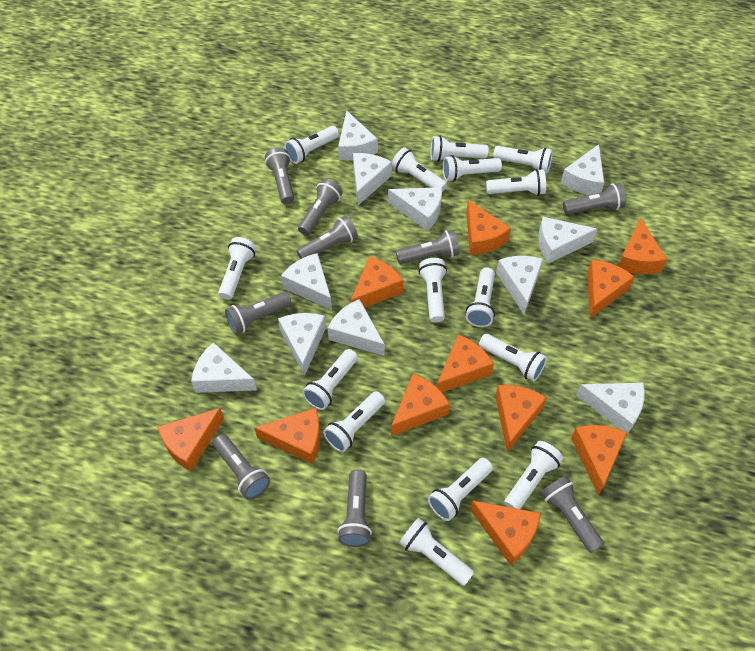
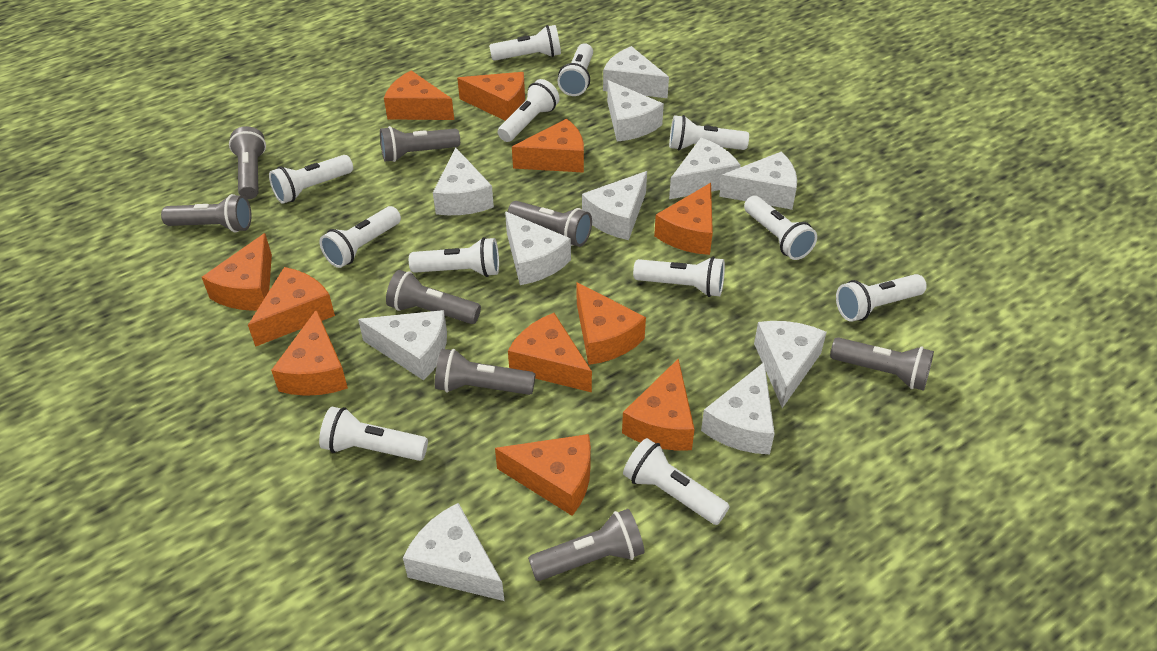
grey flashlight: [213,434,270,500] [225,292,291,334] [265,148,294,204] [297,215,358,259] [298,179,343,235] [337,469,372,547] [396,230,459,264] [541,476,604,553] [563,183,626,214] = 9 -> [161,194,252,233] [229,126,266,199] [380,126,460,162] [386,270,481,324] [435,349,536,395] [508,201,592,247] [528,509,645,581] [830,337,934,391] = 8
white flashlight: [218,237,256,300] [284,126,339,164] [302,349,358,410] [323,391,385,452] [392,147,447,192] [399,518,474,586] [418,258,447,322] [428,458,493,521] [430,136,489,162] [442,155,502,182] [466,268,495,327] [479,334,547,382] [486,169,546,196] [493,146,553,174] [504,441,563,509] = 15 -> [269,155,353,204] [319,407,428,461] [320,206,401,268] [409,237,499,277] [489,25,561,61] [498,79,560,142] [558,43,593,96] [623,438,730,525] [633,257,725,297] [669,115,749,151] [744,195,817,260] [836,274,927,322] = 12

